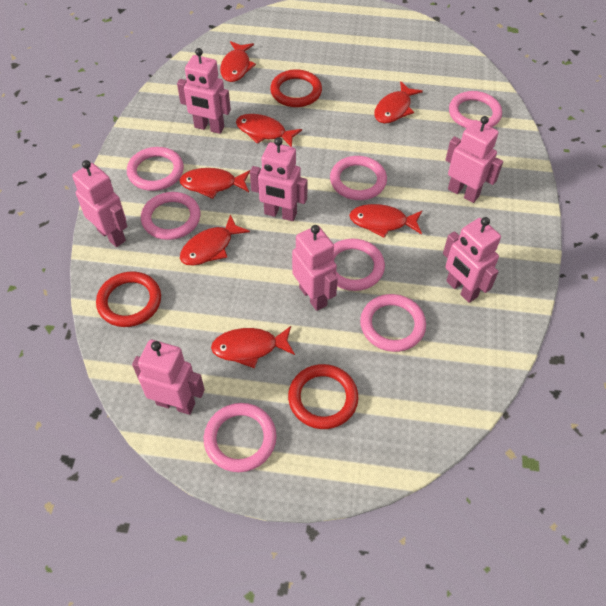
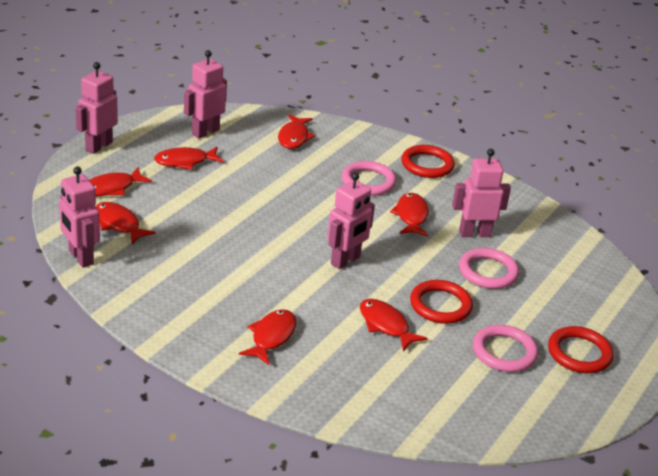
pink ring: [127,147,184,191] [141,192,201,240] [204,403,277,472] [330,156,387,200] [333,238,385,291] [360,294,426,352] [449,91,502,128] = 7 -> [341,161,396,196] [459,248,519,289] [473,325,538,372] = 3
pink robot: [72,160,127,247] [132,340,205,415] [177,48,231,134] [250,137,308,221] [292,225,338,311] [443,217,501,303] [445,116,503,203] = 7 -> [59,167,100,268] [76,62,118,154] [184,50,227,139] [327,172,375,269] [452,149,511,237] = 5

